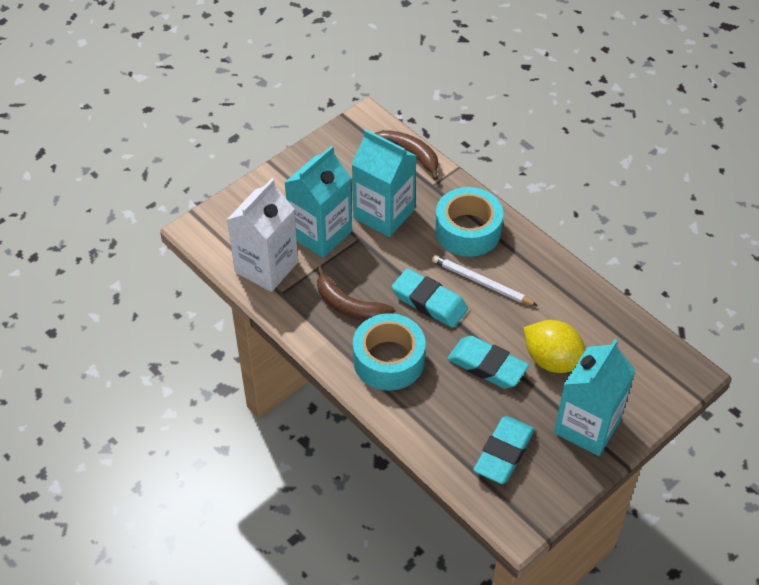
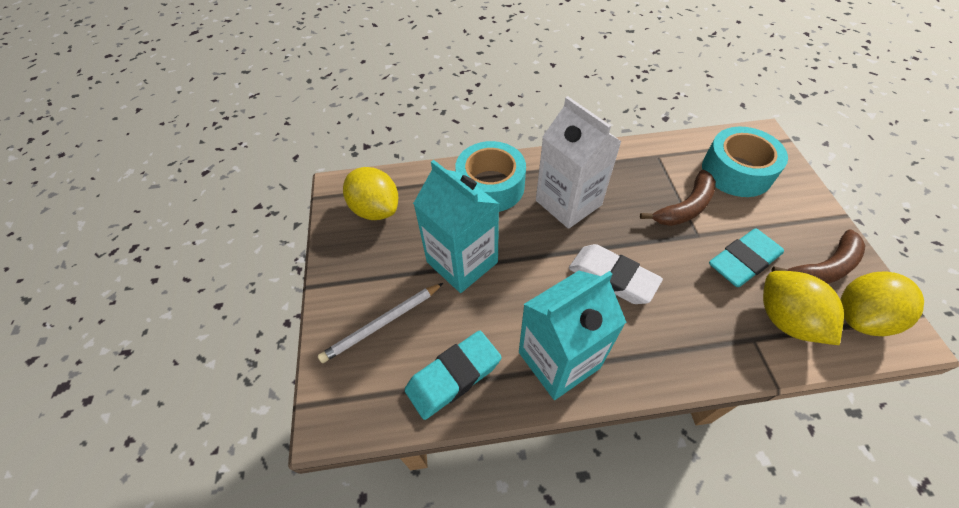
turquoise carton: [284,146,352,258] [352,129,416,237] [554,339,635,456] = 3 -> [413,160,499,293] [519,271,626,400] = 2
turquoise eraser: [392,268,468,328] [447,336,529,389] [473,416,535,484] = 3 -> [405,331,502,420] [709,229,784,287] = 2
white eraser: none = 0 -> [569,244,663,304] = 1
yellow lemon: [524,320,585,373] = 1 -> [343,167,398,220] [763,271,844,345] [840,271,924,336] = 3

